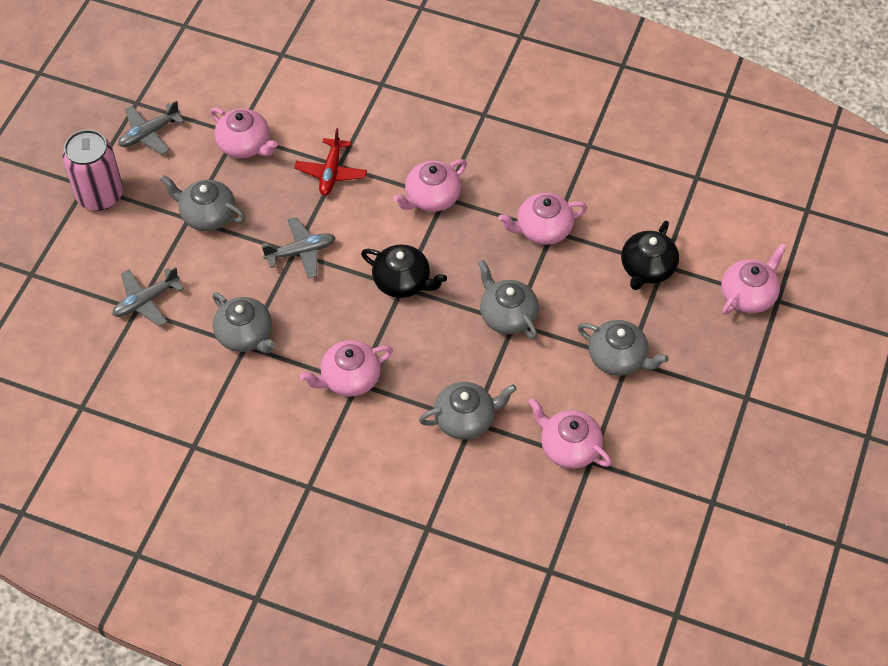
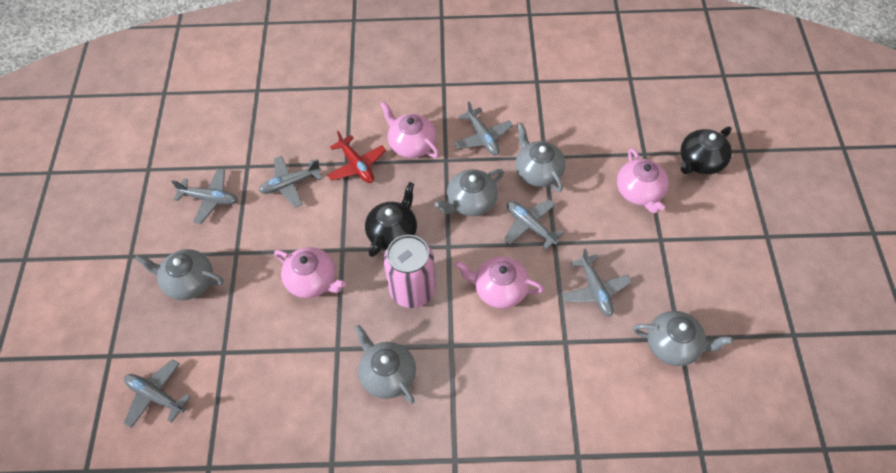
grey plane: [112,267,184,327] [118,101,185,155] [262,217,336,278] = 3 -> [124,359,191,428] [171,169,238,224] [259,156,322,207] [454,101,513,156] [504,199,564,250] [563,248,632,317] = 6
pink teapot: [210,107,278,158] [300,340,393,397] [393,159,467,212] [498,193,588,245] [528,398,612,469] [721,244,787,315] = 6 -> [274,247,346,298] [380,101,439,158] [455,256,544,308] [617,148,669,213] = 4

